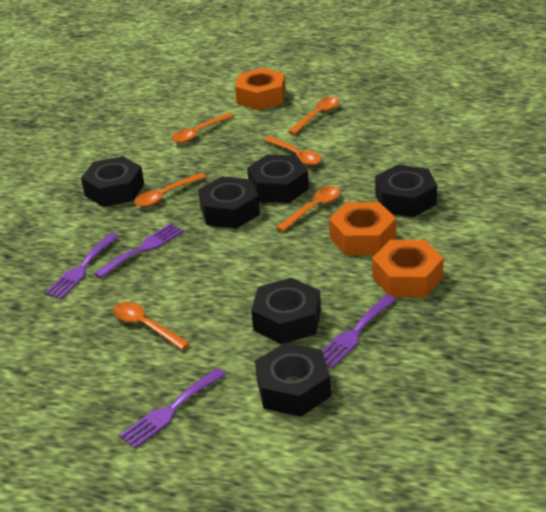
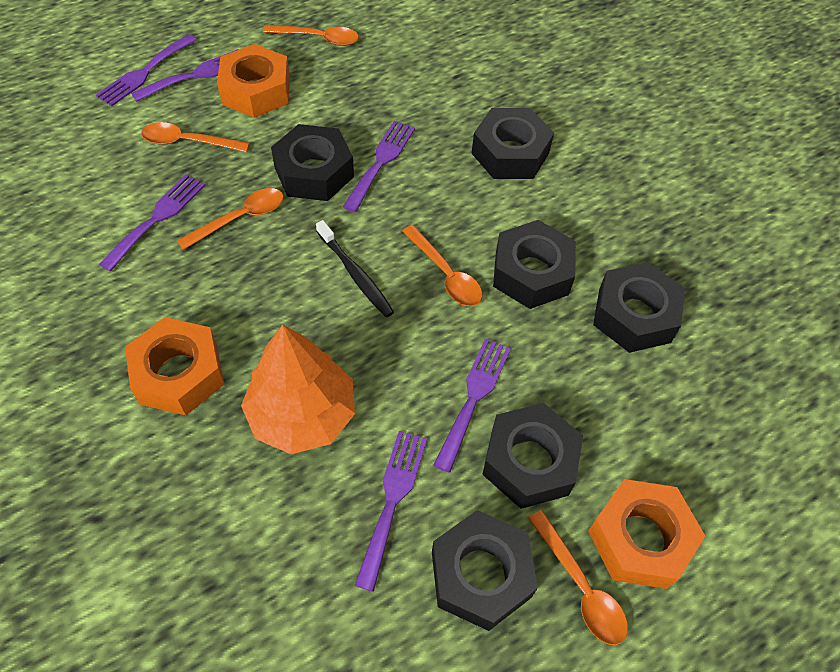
black toothbrush: none = 0 -> [316,220,394,317] = 1
orange spoon: [113,302,190,350] [134,173,206,207] [172,113,234,143] [263,136,322,165] [276,186,341,232] [288,97,339,135] = 6 -> [141,122,250,152] [177,188,284,250] [263,25,359,46] [402,225,482,306] [528,510,628,645] = 5
orange tree: none = 0 -> [241,325,355,454] = 1
purple fork: [45,233,119,299] [94,223,184,278] [119,368,226,448] [322,294,397,368] = 4 -> [96,34,197,107] [99,174,206,272] [131,49,239,102] [343,121,415,212] [355,431,427,592] [433,338,511,473] = 6

